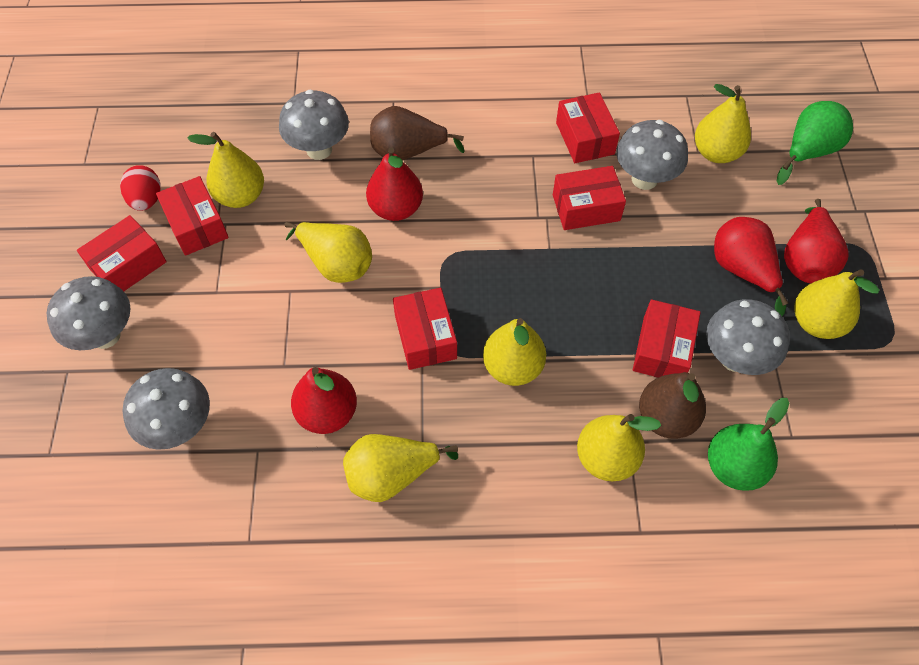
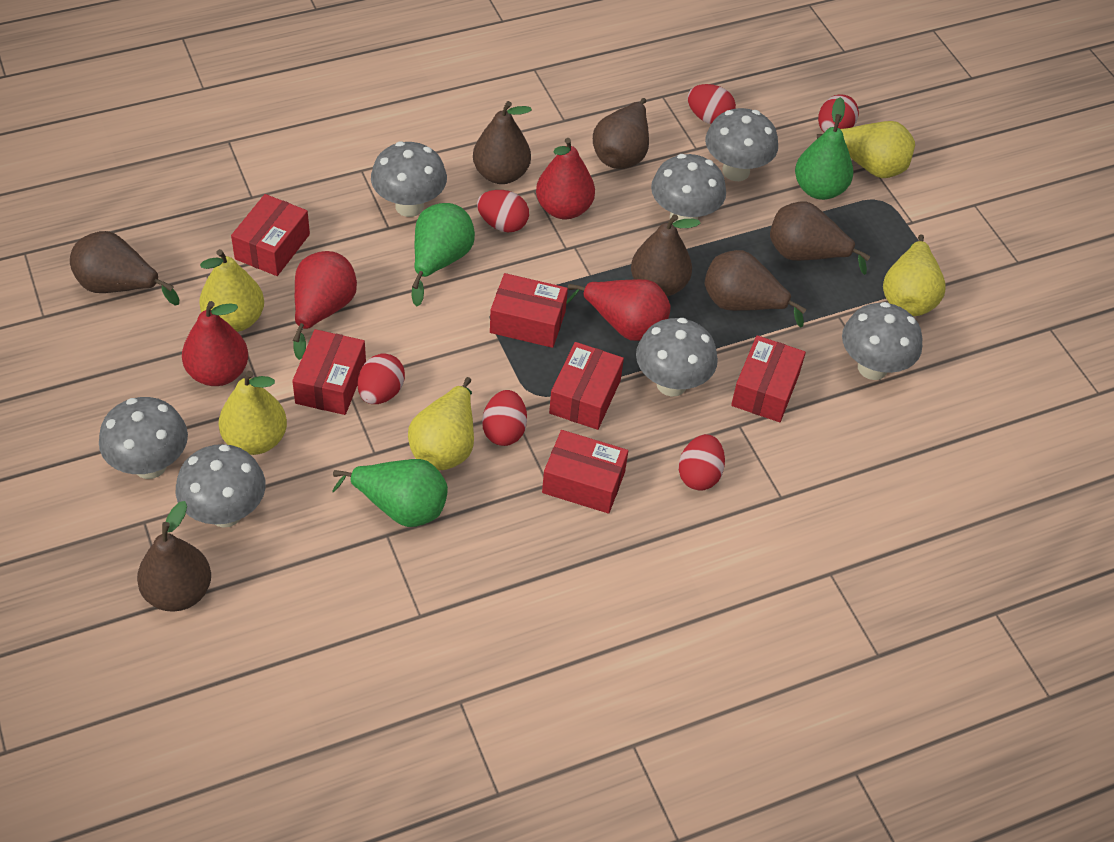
brown pear: [370,106,465,161] [639,372,706,439] = 2 -> [70,231,179,306] [137,501,211,612] [473,101,532,184] [593,98,649,169] [631,214,701,296] [705,250,806,328] [770,202,870,275] = 7
green pear: [708,398,789,491] [777,101,853,185] = 2 -> [332,459,448,527] [411,203,475,307] [795,97,853,200] = 3
grey mushroom: [46,276,131,350] [123,368,210,450] [279,90,349,160] [616,120,688,190] [706,299,790,375] = 5 -> [99,397,188,479] [176,444,266,528] [371,142,447,217] [636,318,718,396] [651,154,726,229] [705,108,778,181] [842,302,922,380] = 7
red egg: [120,165,161,211] = 1 -> [358,354,405,404] [477,190,529,232] [482,390,527,446] [679,434,725,491] [688,84,736,124] [818,95,859,132] = 6
yellow pear: [187,132,264,208] [284,222,372,283] [343,434,458,502] [483,318,546,386] [577,414,662,481] [695,84,751,163] [795,269,879,339] = 7 -> [199,249,264,332] [219,371,287,455] [408,377,474,470] [817,121,915,178] [883,235,946,316] = 5

